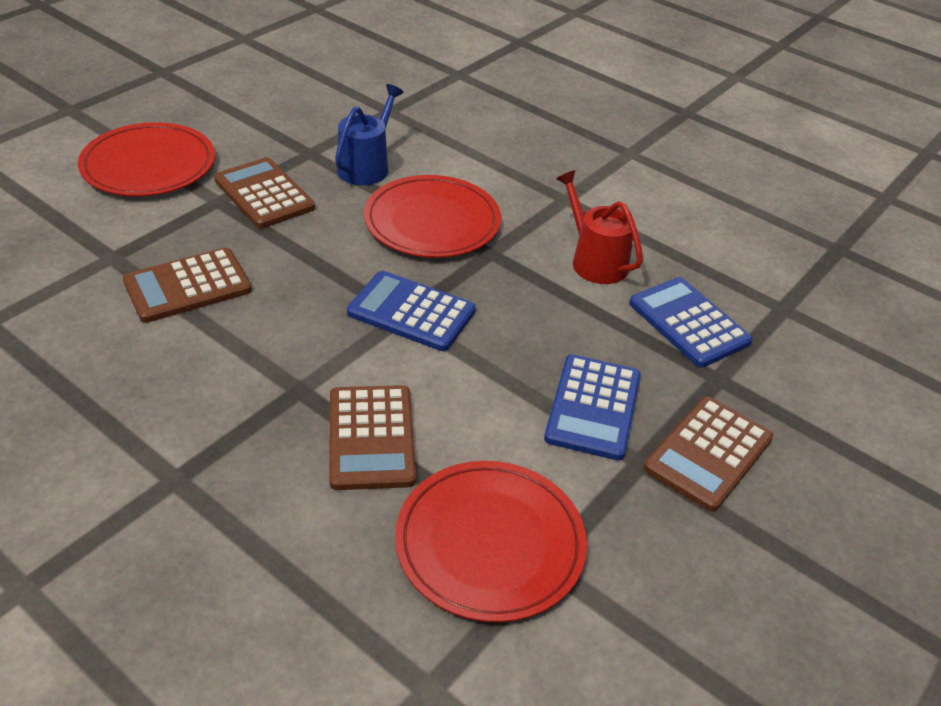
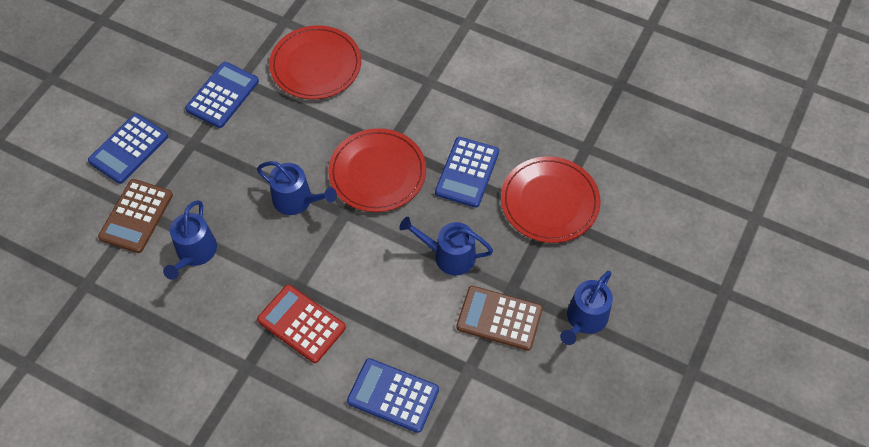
blue calculator: [347,271,476,351] [544,355,641,460] [629,277,753,368] = 3 -> [88,113,168,184] [185,62,259,128] [347,358,439,433] [435,137,499,208] = 4
blue watering can: [335,84,404,185] = 1 -> [163,200,217,280] [257,161,337,215] [399,217,493,275] [560,271,613,345] = 4
brown calculator: [123,248,252,323] [214,157,315,228] [329,385,416,490] [644,397,773,512] = 4 -> [98,179,173,253] [456,286,543,351] = 2
red calculator: none = 0 -> [257,285,346,363] = 1
red watering can: [556,170,643,284] = 1 -> none = 0

